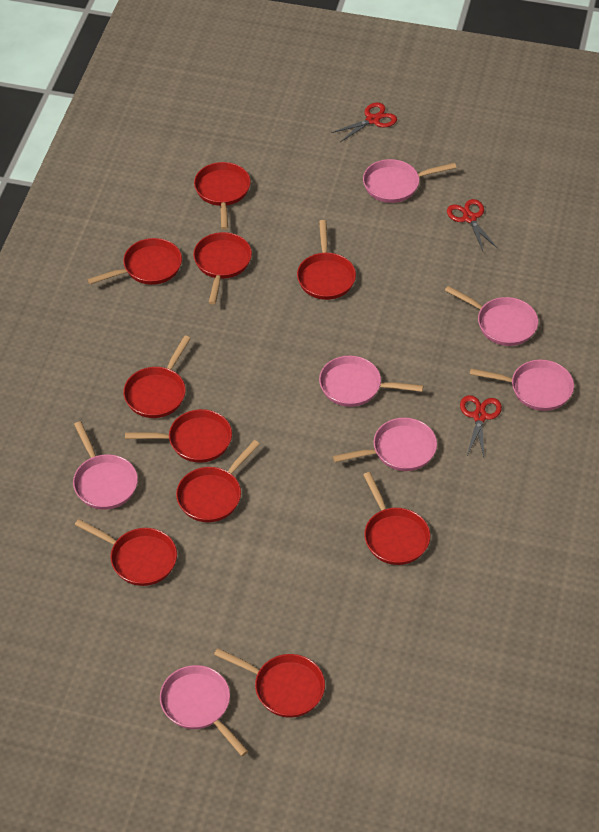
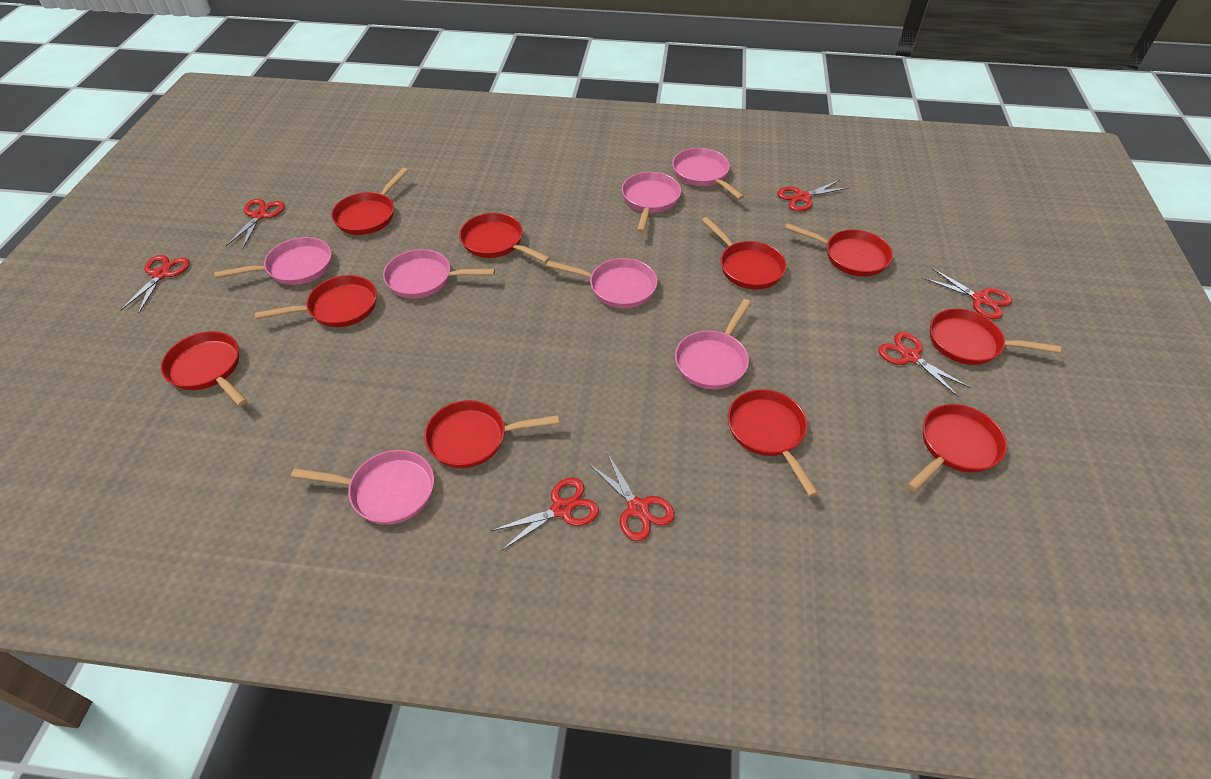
red scissors: [331,103,397,142] [447,199,498,251] [460,395,502,457] = 3 -> [120,255,190,313] [226,199,285,249] [491,477,599,551] [589,452,675,541] [777,180,849,212] [878,332,970,397] [923,268,1012,319] = 7

